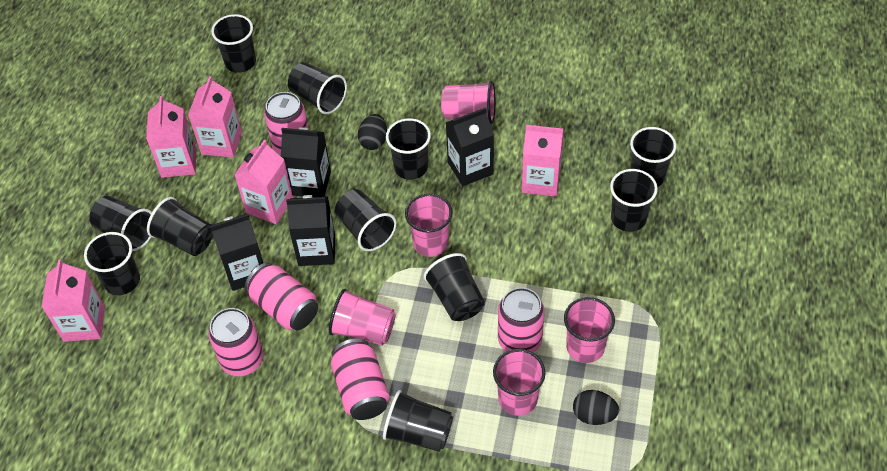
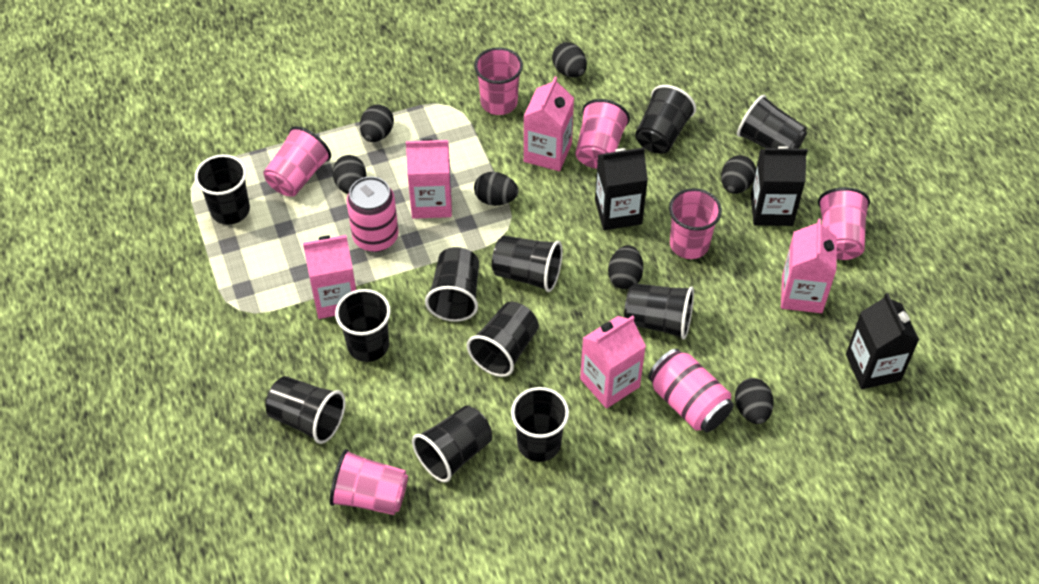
black carton: [210,214,263,291] [281,127,331,197] [286,195,335,266] [446,108,494,186] = 4 -> [595,148,648,230] [751,146,808,226] [846,293,919,389] = 3
black egg: [358,114,387,150] [573,390,619,425] = 2 -> [333,155,366,194] [360,104,394,142] [474,172,518,206] [552,42,587,77] [608,245,643,289] [721,155,756,194] [735,378,774,424] = 7
pink can: [208,308,264,376] [245,263,318,330] [264,92,309,155] [331,338,390,420] [498,287,545,353] = 5 -> [347,176,399,252] [648,348,734,432] = 2
pink cup: [329,289,396,346] [405,194,453,257] [441,81,495,124] [493,349,546,416] [564,297,615,363] = 5 -> [263,126,331,197] [330,449,408,515] [474,47,523,115] [575,99,630,169] [669,188,722,259] [818,187,870,260] = 6

